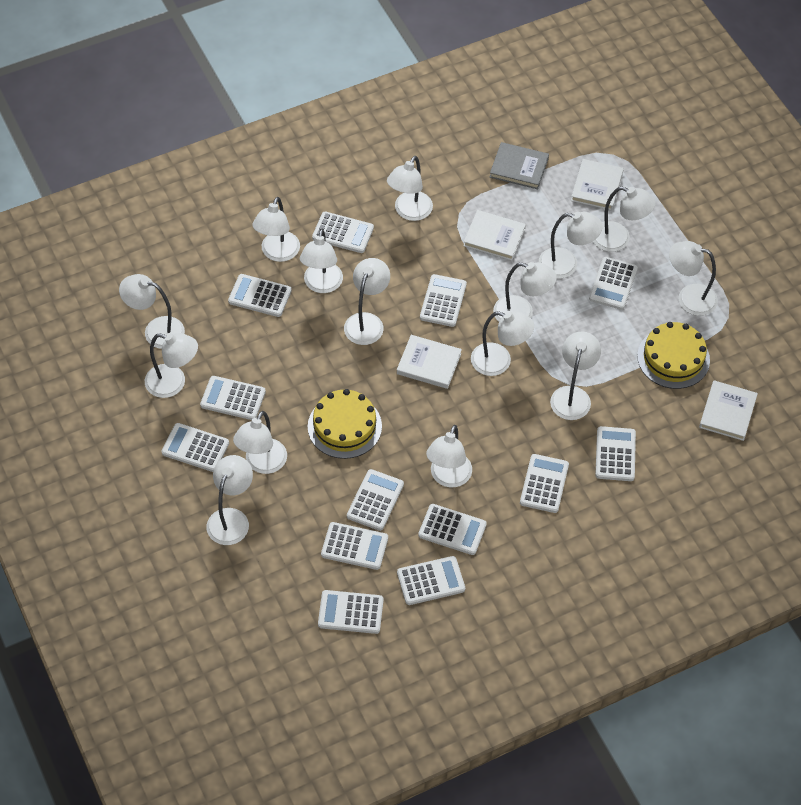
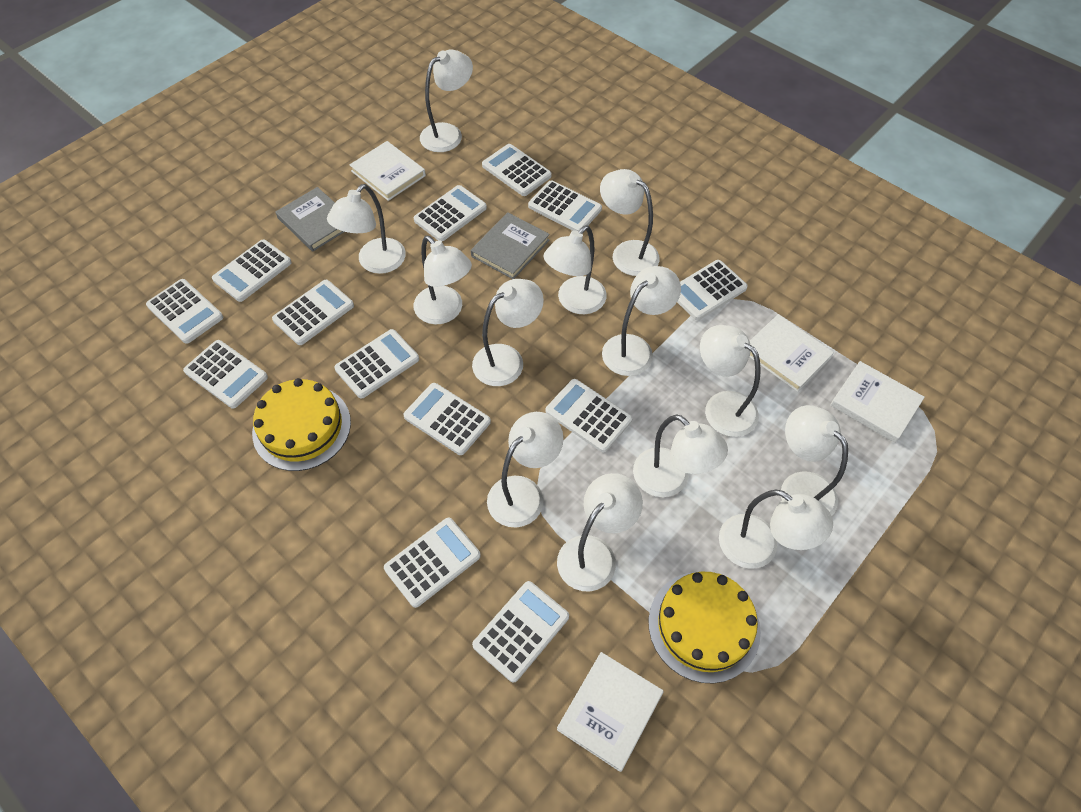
grey book: [490,142,549,189] = 1 -> [276,187,344,252] [471,212,550,279] = 2
white lamp: [119,274,185,349] [145,333,198,398] [206,455,253,545] [233,411,287,474] [253,197,300,262] [300,229,343,293] [344,258,390,345] [387,156,433,221] [426,425,472,488] [471,311,534,376] [493,262,557,322] [539,212,603,279] [550,332,601,420] [593,187,656,252] [669,241,718,316] = 15 -> [327,184,406,274] [414,236,472,325] [420,50,473,152] [472,279,544,386] [487,412,564,527] [543,226,607,314] [557,473,643,592] [600,169,659,276] [602,266,681,376] [633,414,728,497] [700,325,761,437] [719,490,833,568] [781,405,848,516] = 13

